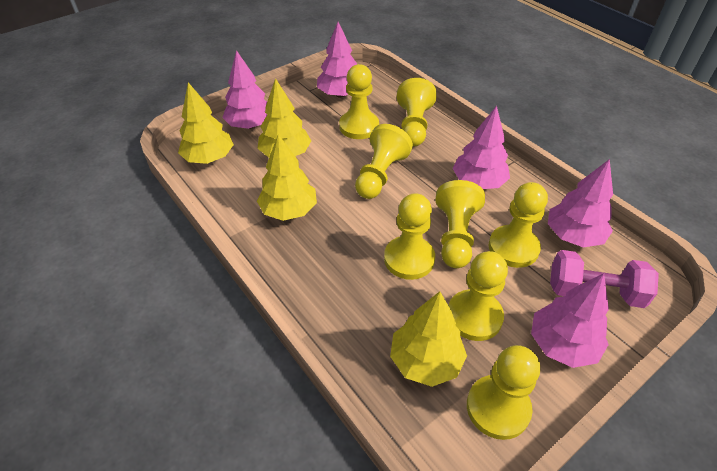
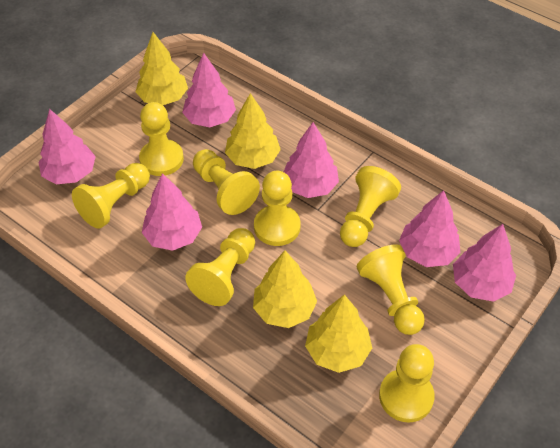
pink dumbbell: [550,250,659,308] = 1 -> none = 0
pink tree: [222,50,267,129] [317,22,357,97] [452,106,510,189] [531,273,609,368] [548,159,613,248] = 5 -> [39,109,96,185] [142,173,202,251] [182,53,236,128] [284,122,339,198] [399,190,460,267] [453,224,516,302] = 6

